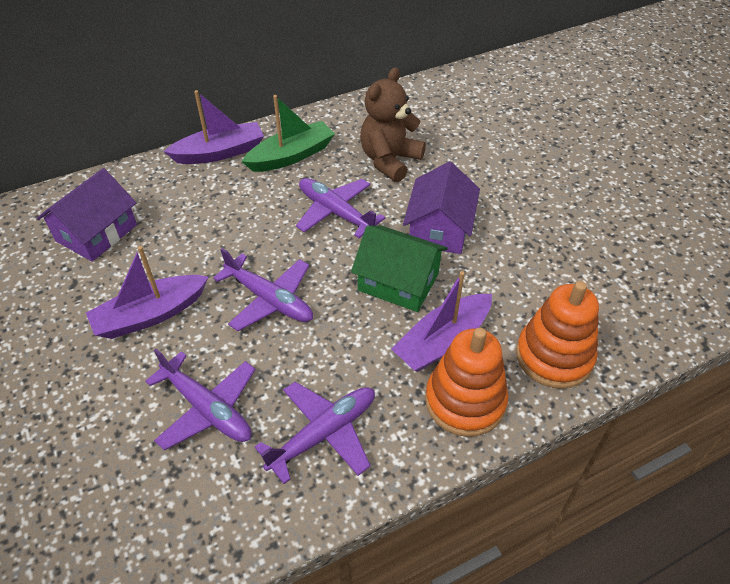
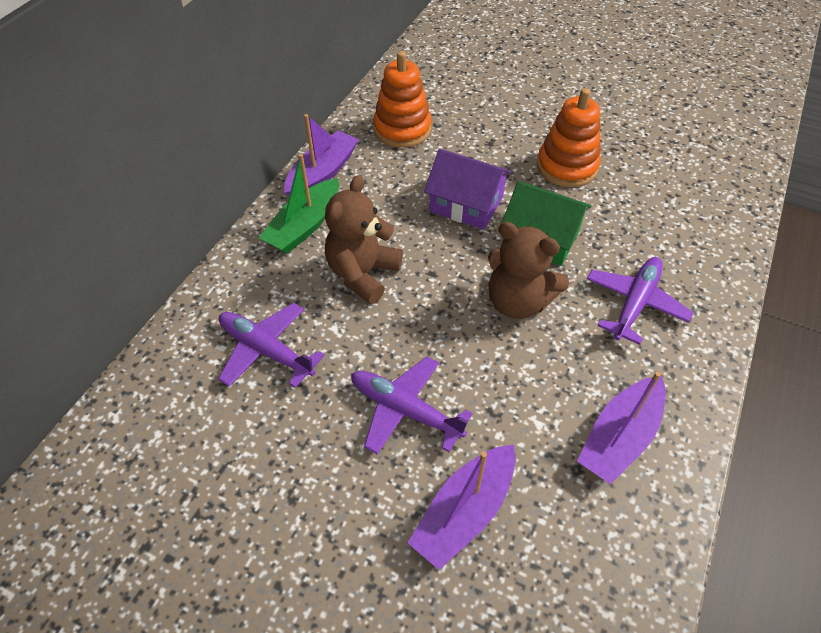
brown teddy bear: [360,67,426,182] = 1 -> [325,175,403,304] [488,222,569,319] = 2
purple house: [37,168,137,262] [403,161,480,254] = 2 -> [424,149,512,230] = 1
purple plane: [145,349,256,451] [213,248,313,331] [255,382,375,484] [296,178,385,238] = 4 -> [218,303,325,388] [351,356,473,454] [587,257,694,345] = 3

